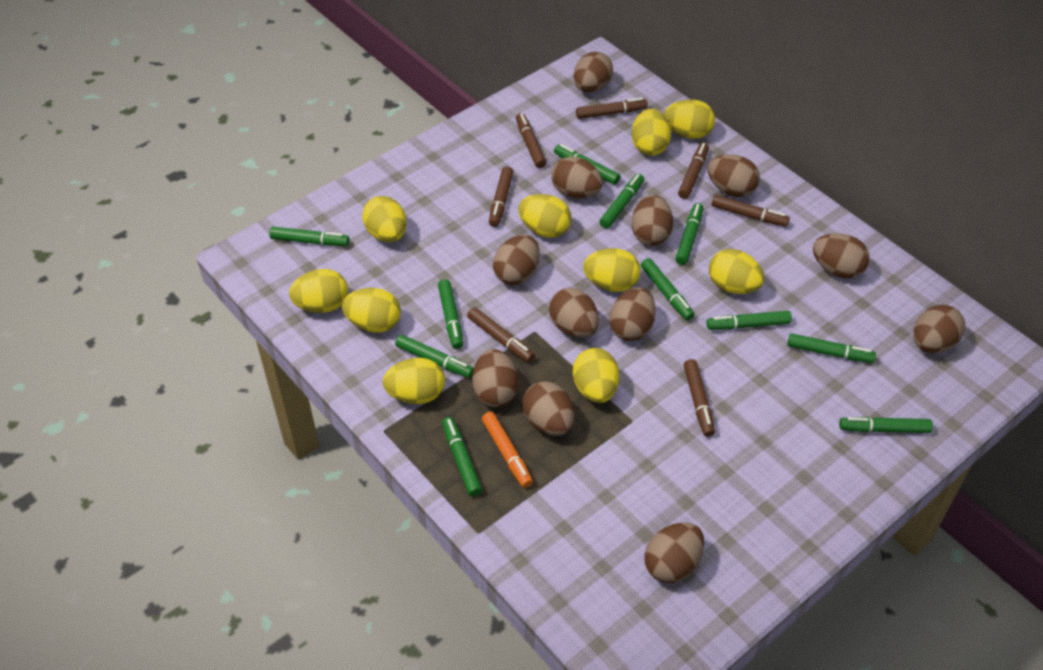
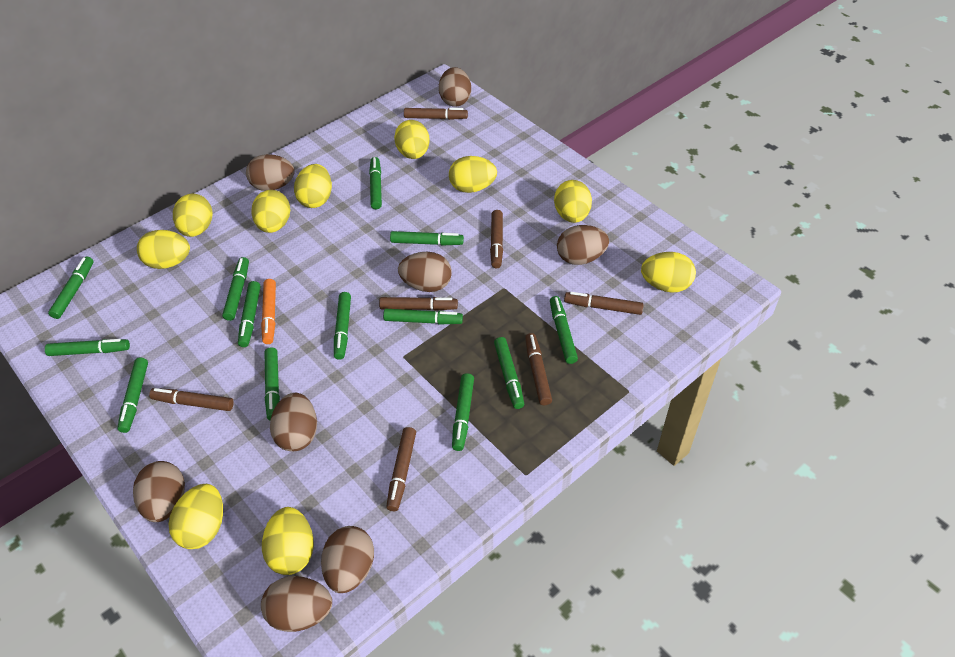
brown egg: [472,349,519,407] [493,235,539,285] [522,381,574,436] [549,288,599,337] [551,157,602,198] [573,52,613,93] [609,287,656,341] [632,195,673,246] [644,522,704,583] [708,154,760,197] [813,233,870,279] [913,305,965,353] = 12 -> [133,461,185,522] [246,154,295,191] [261,576,332,632] [270,393,317,452] [321,526,374,593] [398,252,452,292] [439,67,471,107] [557,225,609,265] = 8
green marker: [269,227,349,246] [395,334,474,378] [438,279,463,349] [442,417,482,497] [554,144,620,185] [599,174,644,229] [641,258,695,321] [675,203,703,265] [707,311,792,330] [787,333,876,363] [839,417,933,433] = 11 -> [45,339,130,356] [48,257,94,319] [117,358,148,433] [222,257,249,321] [238,281,260,347] [264,347,280,421] [334,292,351,360] [369,157,382,209] [383,309,463,324] [390,231,464,245] [452,373,474,451] [494,337,524,409] [550,296,578,364] = 13

